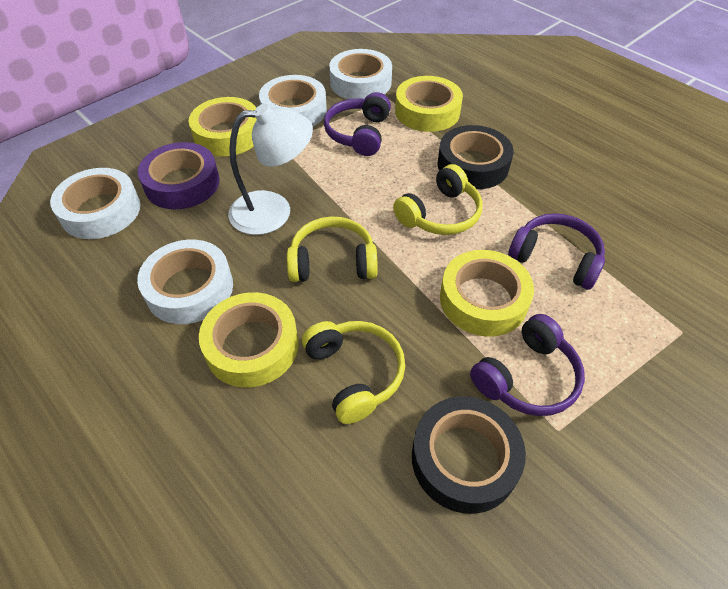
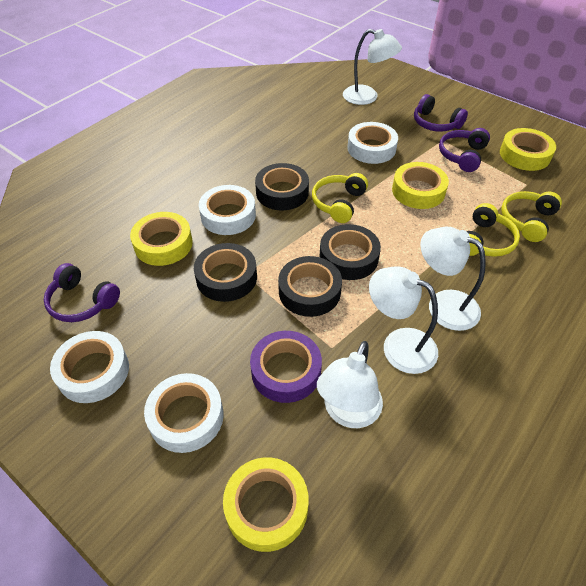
black tape: [412,396,526,514] [437,125,514,189] = 2 -> [194,243,257,302] [255,163,309,210] [278,256,342,317] [320,224,381,280] = 4
white lamp: [228,104,313,235] = 1 -> [317,341,383,428] [343,29,402,105] [369,266,438,374] [420,227,486,331] = 4

